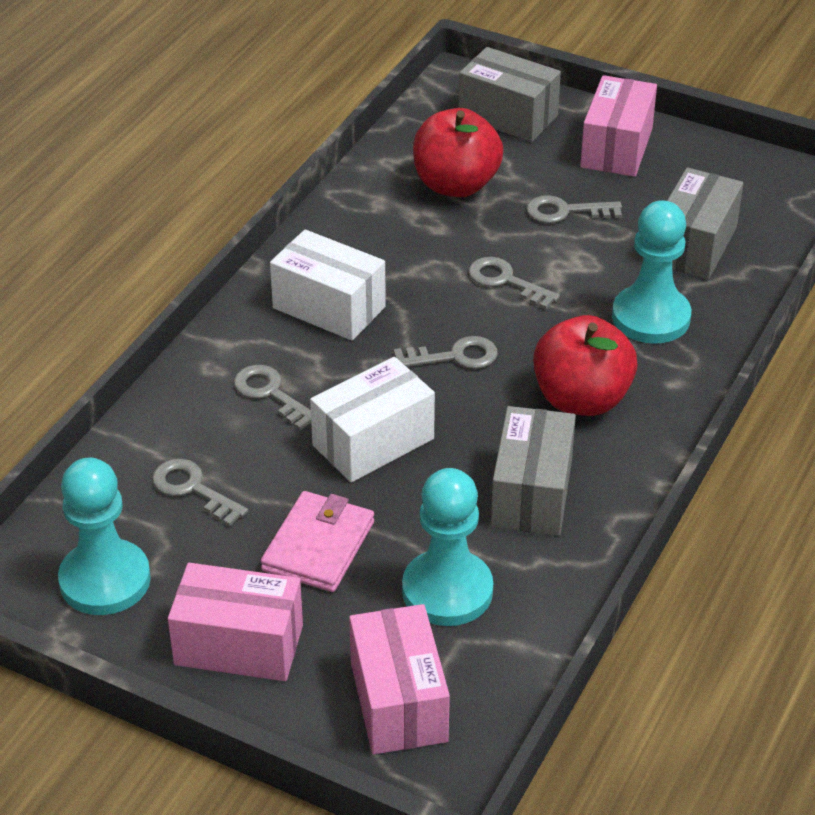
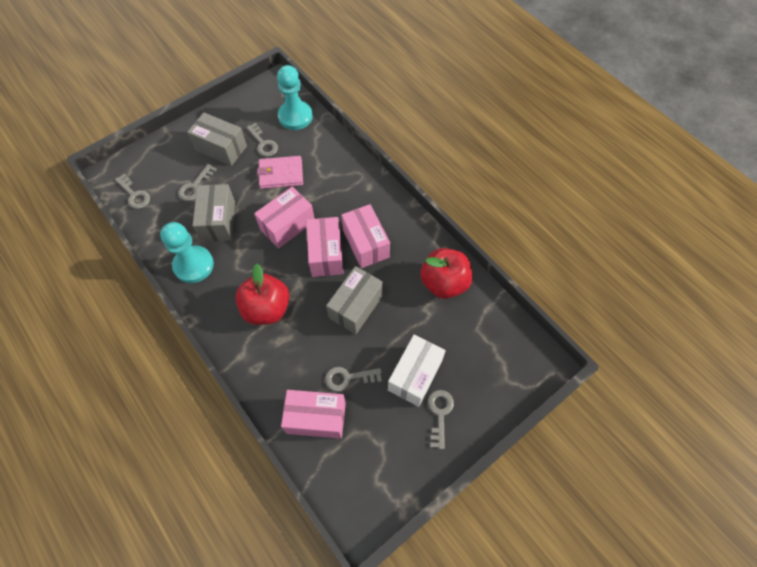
pink box: [168,563,303,681] [349,604,450,754] [580,75,657,177] = 3 -> [254,186,315,248] [281,390,346,439] [306,217,344,277] [341,204,390,268] = 4
turquoise pawn: [58,458,151,615] [402,468,493,626] [612,200,691,344] = 3 -> [160,222,214,283] [277,65,313,130] = 2
white box: [270,229,386,341] [310,357,435,482] = 2 -> [388,335,446,407] = 1

